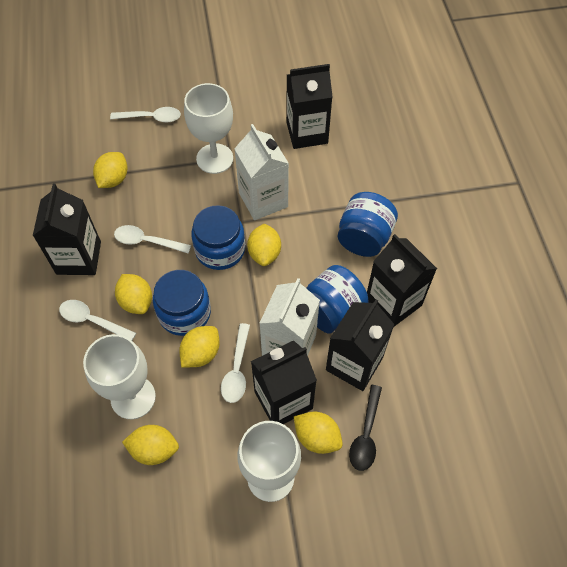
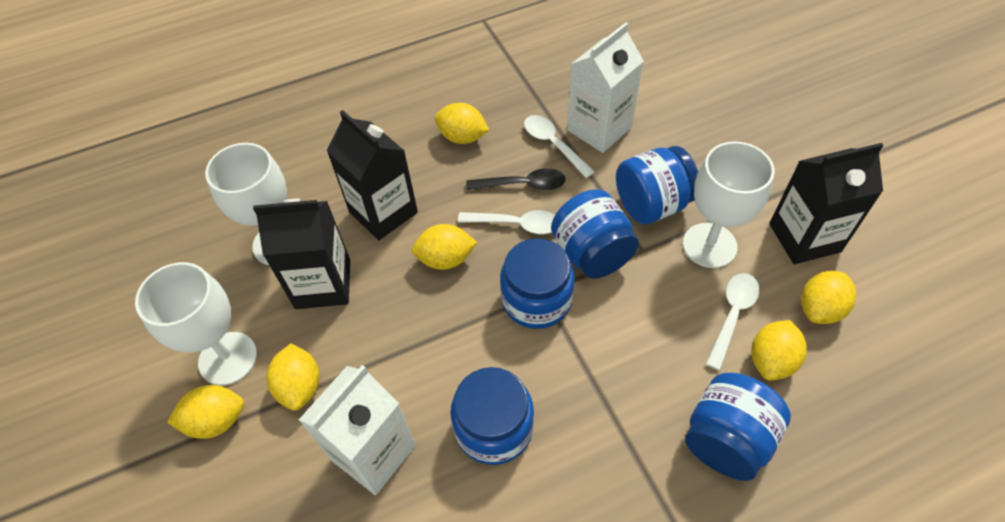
black carton: [33,184,101,275] [251,340,317,424] [286,64,333,149] [326,299,394,391] [367,234,437,326] = 5 -> [253,198,350,309] [326,110,418,240] [769,143,883,264] = 3
blue jar: [153,270,211,336] [191,205,245,270] [306,265,368,334] [338,192,398,257] = 4 -> [450,367,534,465] [500,238,575,329] [551,189,639,279] [616,146,698,224] [685,373,791,481] = 5
white spoon: [59,300,136,340] [110,107,181,123] [114,225,191,254] [221,323,250,403] = 4 -> [458,210,555,234] [524,115,595,178] [706,273,760,370] = 3

